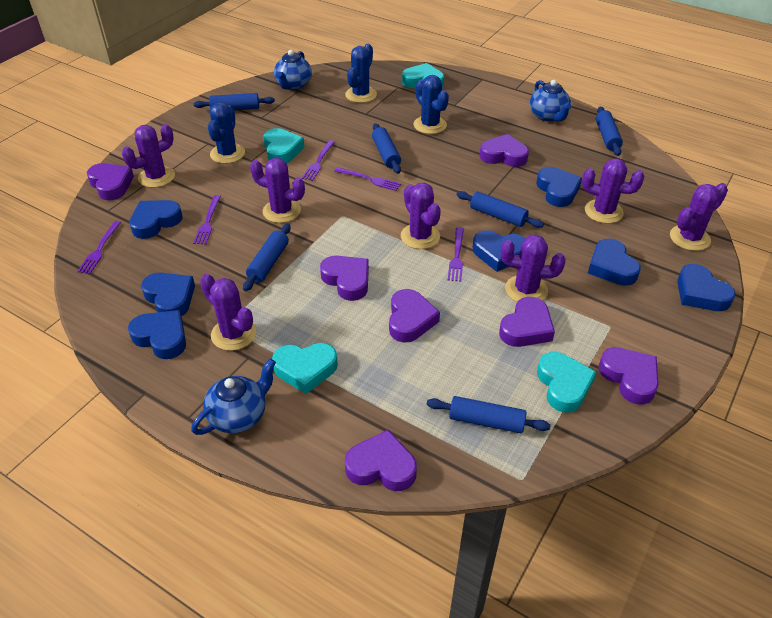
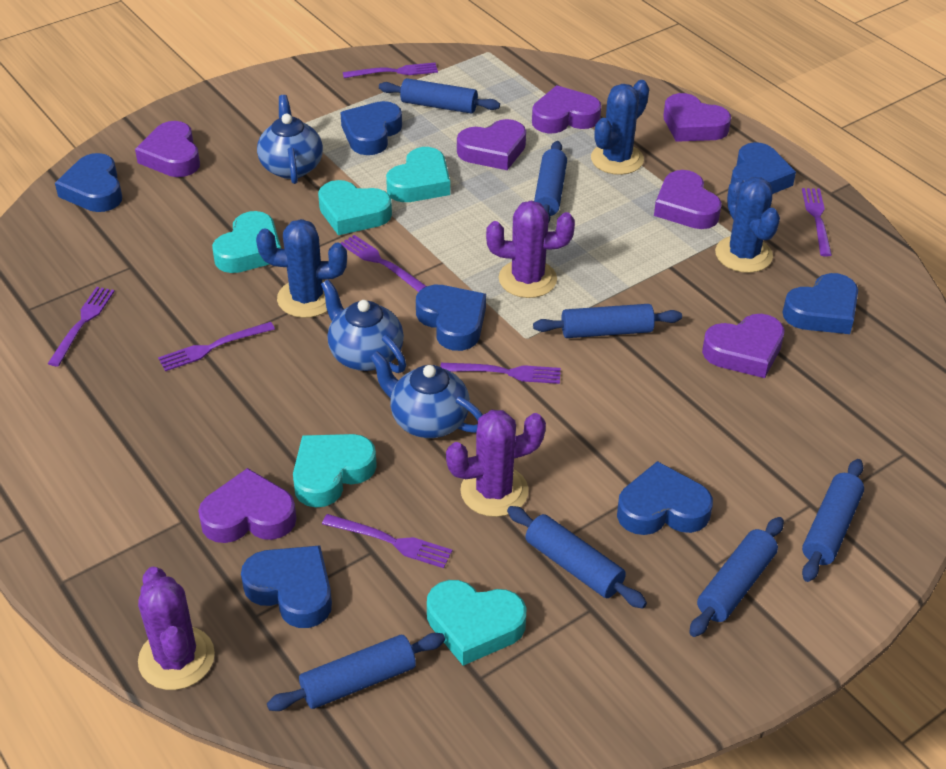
blue rolling pin: [194,93,275,110] [243,224,291,291] [372,123,401,174] [427,396,551,433] [457,191,544,228] [596,107,623,156] = 6 -> [267,633,445,711] [379,78,500,114] [507,506,647,609] [533,304,682,338] [534,141,567,222] [689,517,784,637] [802,459,864,582] = 7
purple cactus: [122,124,175,188] [200,274,256,351] [250,158,305,223] [401,183,441,249] [501,235,565,302] [582,159,644,224] [670,183,728,251] = 7 -> [138,567,215,690] [446,410,546,517] [486,200,575,298] = 3
purple fork: [77,221,121,274] [193,195,221,244] [302,140,335,181] [334,167,401,191] [448,227,464,282] = 5 -> [48,287,115,367] [158,322,275,371] [322,514,452,568] [341,235,427,292] [343,63,438,78] [440,363,561,384] [802,188,832,257] = 7
turquoise heart: [263,128,304,163] [272,343,338,394] [402,63,444,88] [537,352,596,413] = 4 -> [212,211,281,273] [293,434,377,508] [318,180,392,235] [386,147,450,202] [427,580,526,666] = 5

